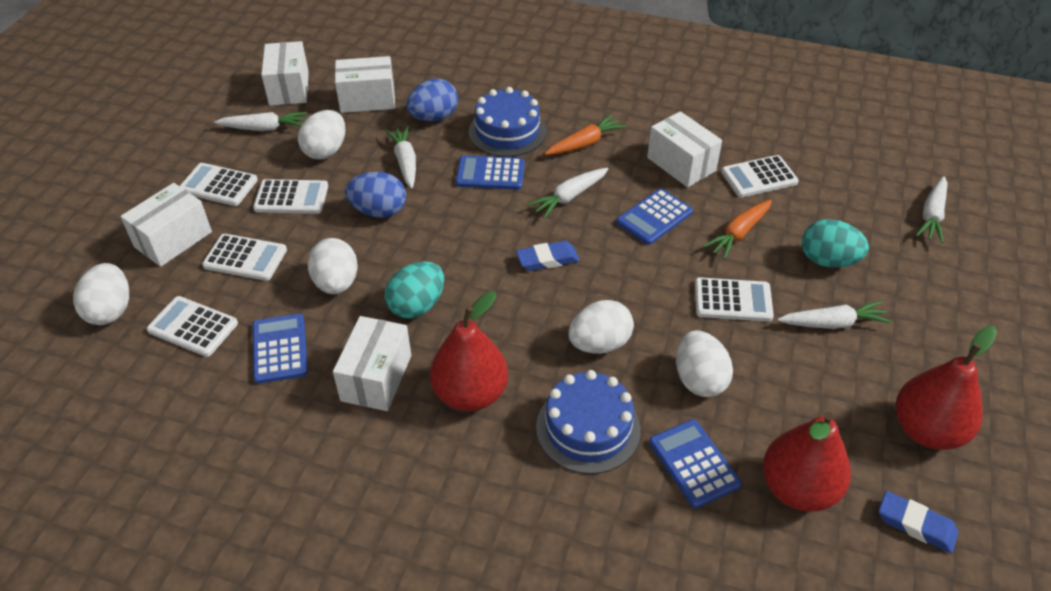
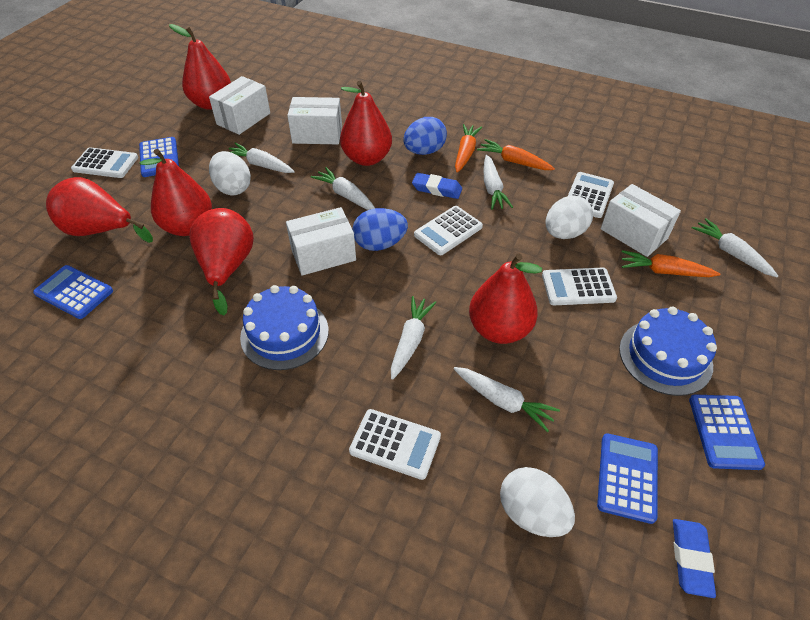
orange carrot: [545,114,626,155] [703,200,772,259] = 2 -> [455,124,482,173] [477,139,555,170] [622,250,720,277] = 3
red pear: [430,291,508,412] [763,412,851,512] [896,326,997,450] = 3 -> [46,177,153,243] [139,149,212,236] [169,24,231,110] [189,208,254,316] [340,81,392,166] [469,254,542,344] = 6
turquoise egg: [385,261,444,318] [802,219,869,268] = 2 -> none = 0
white box: [120,183,212,267] [261,41,309,106] [333,316,411,411] [335,56,395,113] [647,111,722,187] = 5 -> [209,76,270,135] [286,207,356,276] [287,97,342,144] [601,184,681,257] = 4
white calculator: [147,296,238,357] [180,163,258,206] [202,234,287,281] [253,179,328,214] [695,277,774,322] [721,155,799,198] = 6 -> [71,147,138,178] [349,409,441,480] [414,206,483,255] [542,268,617,305] [567,172,614,218] = 5
white carrot: [214,112,307,131] [385,126,416,189] [528,168,608,218] [777,301,892,329] [916,176,947,243] = 5 -> [229,143,295,173] [311,167,375,210] [391,296,436,380] [454,367,560,432] [483,155,513,210] [692,218,778,277] = 6
white egg: [73,263,129,325] [298,110,345,160] [307,238,358,294] [569,300,634,354] [676,330,733,397] = 5 -> [209,151,251,195] [500,467,575,537] [546,195,593,239] = 3

